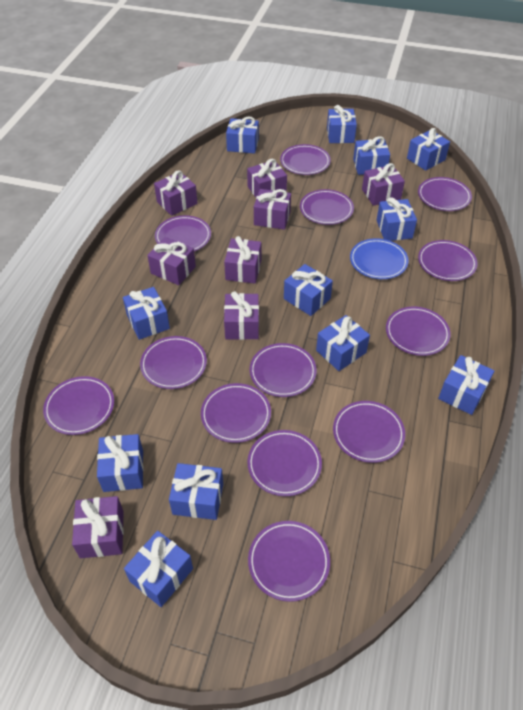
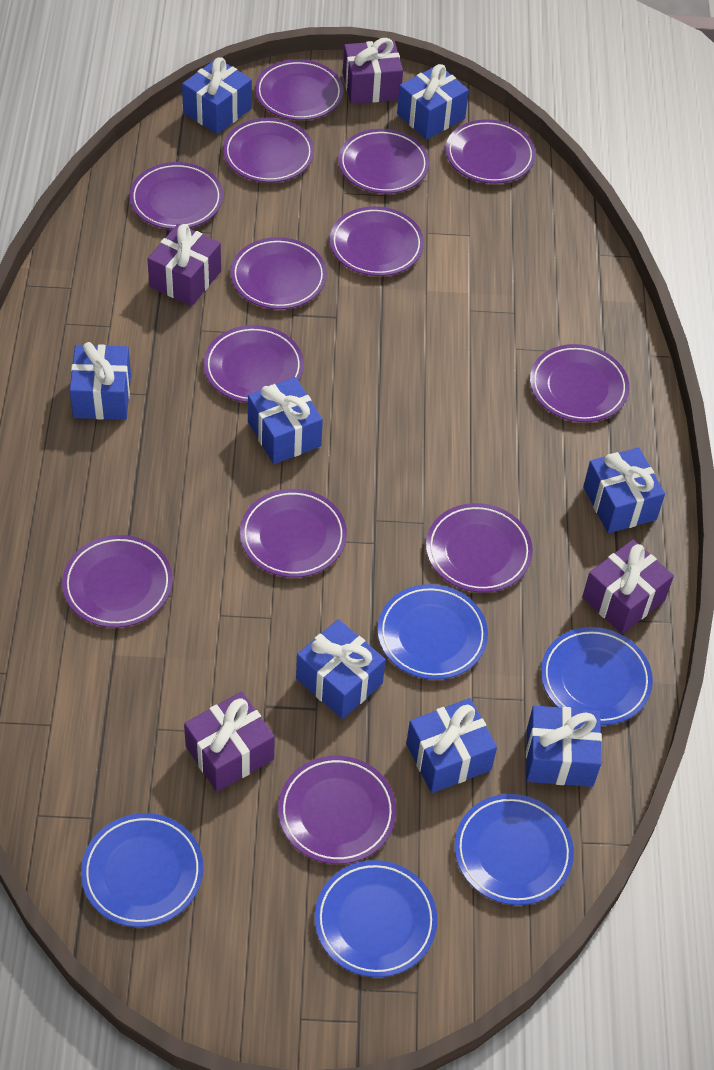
blue gift: [97,434,144,492] [123,287,170,340] [124,531,193,607] [169,463,223,520] [226,116,259,154] [284,264,333,316] [316,315,370,371] [327,105,357,143] [353,136,390,175] [377,197,417,241] [407,128,450,171] [438,355,494,415] = 12 -> [69,342,131,420] [182,57,252,134] [248,377,323,464] [296,619,386,719] [397,64,469,139] [406,698,497,793] [526,706,602,787] [583,447,665,533] = 8
blue plate: [350,238,409,279] = 1 -> [81,813,203,927] [315,860,437,977] [377,584,488,680] [454,794,574,905] [541,627,653,725] = 5
purple gift: [72,496,124,558] [147,237,196,285] [154,170,198,216] [224,236,261,284] [224,291,259,340] [247,159,287,197] [254,189,291,230] [362,163,405,206] = 8 -> [147,224,221,306] [184,692,275,792] [343,38,403,104] [582,540,674,634] = 4

